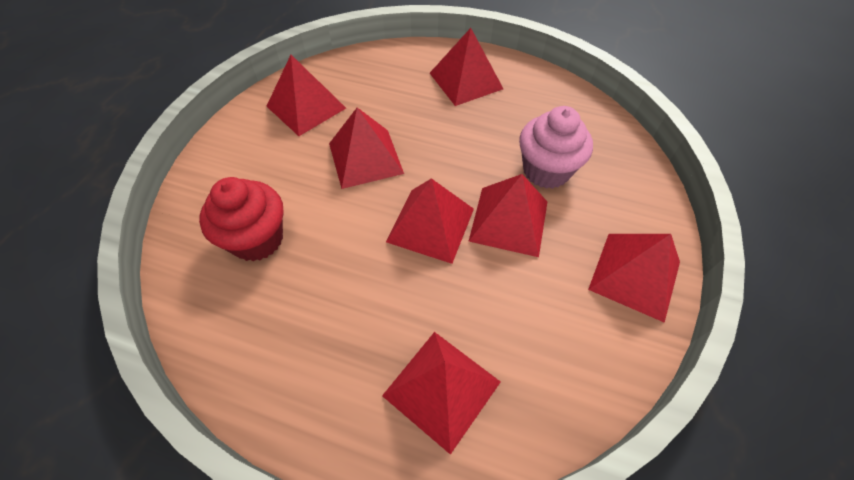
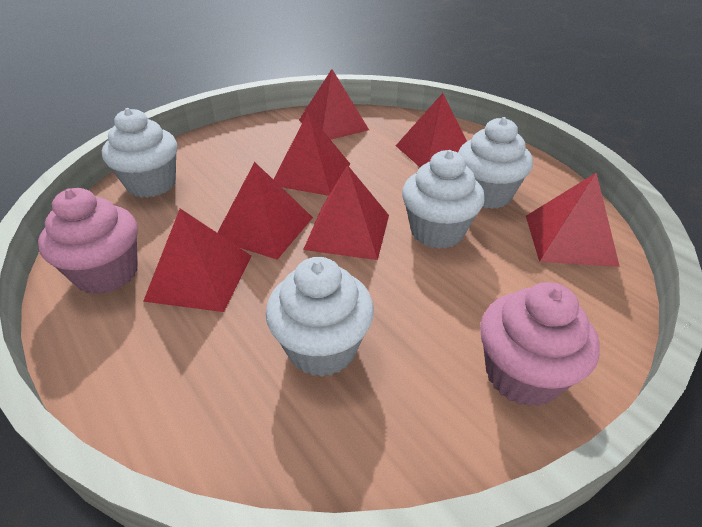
pink cupcake: [519,106,593,189] = 1 -> [38,188,138,294] [480,282,600,407] = 2
red cupcake: [199,177,283,261] = 1 -> none = 0
white cupcake: none = 0 -> [102,108,177,198] [266,257,374,377] [402,150,485,249] [458,117,533,209] = 4

